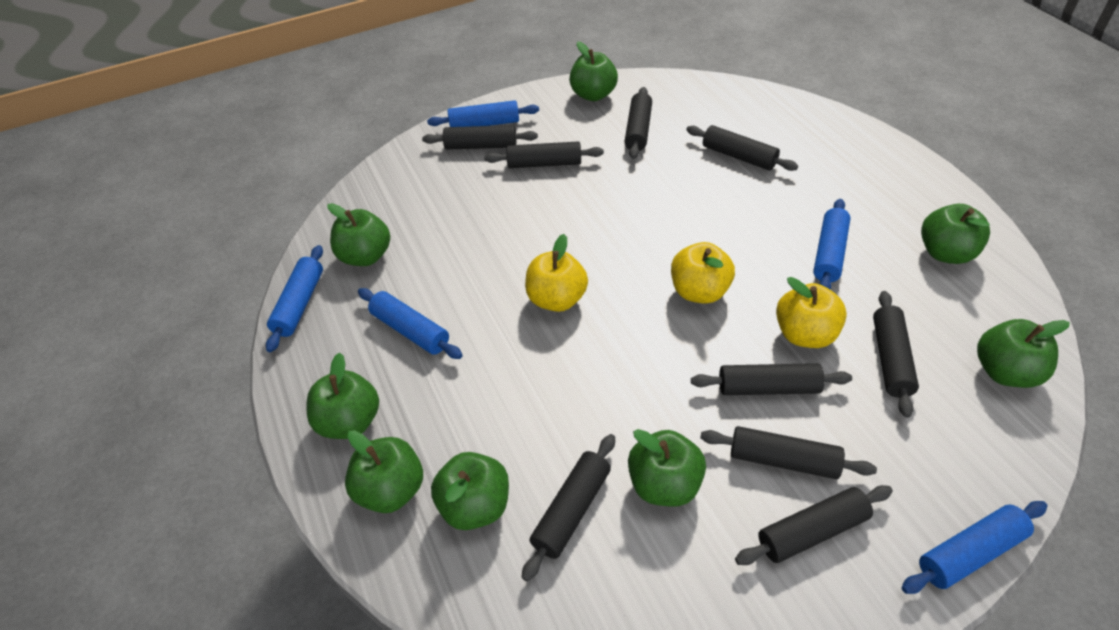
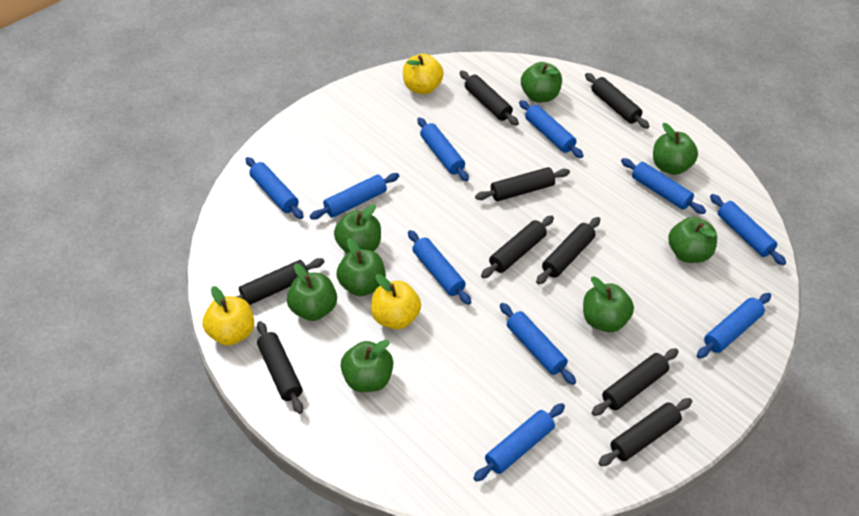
blue rolling pin: [266,245,323,352] [358,288,463,359] [427,100,539,127] [813,199,851,289] [901,501,1048,594] = 5 -> [245,157,303,219] [310,173,399,220] [408,230,471,305] [417,117,469,181] [473,403,565,482] [500,303,576,385] [519,100,584,158] [621,158,706,214] [697,293,771,359] [710,194,786,265] = 10

